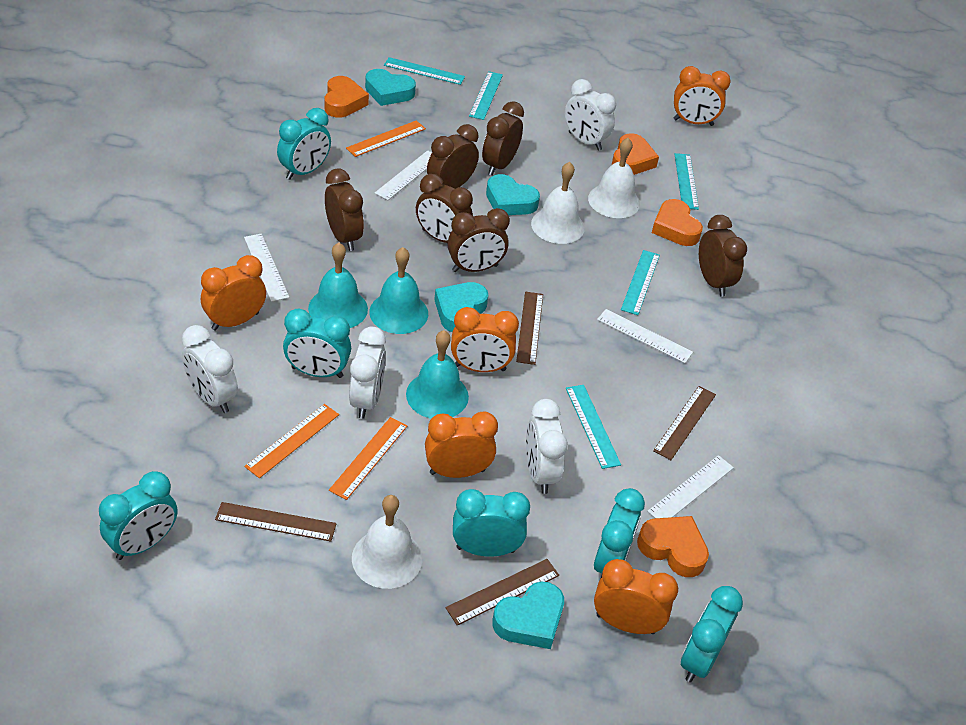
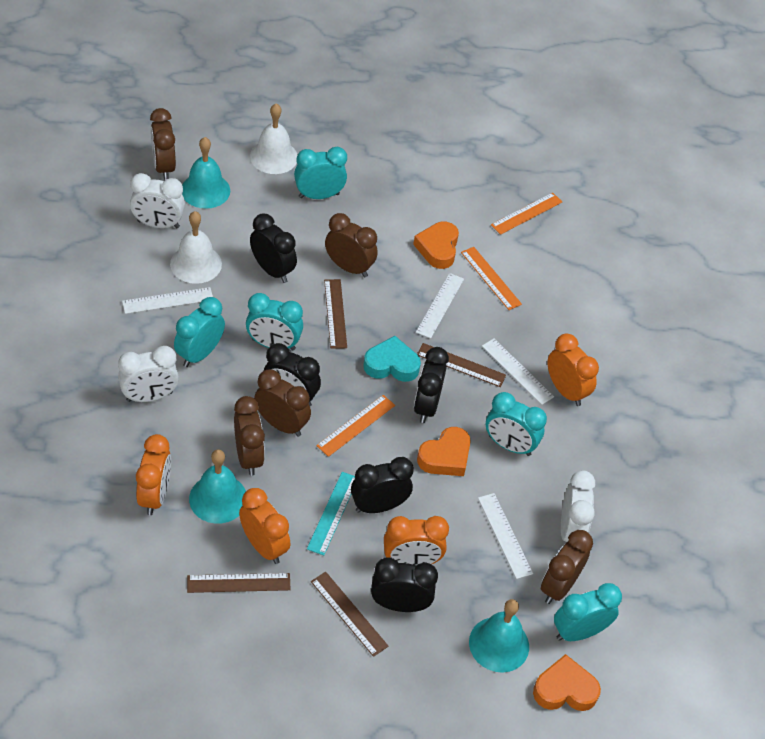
black clock: none = 0 -> [250,213,297,283] [264,343,321,406] [351,457,414,513] [371,557,438,612] [414,347,449,423] = 5
brown clock: [325,169,364,251] [416,174,473,243] [427,124,479,189] [448,208,510,272] [482,101,524,176] [699,215,747,297] = 6 -> [150,108,176,180] [234,396,265,476] [254,369,311,437] [325,213,378,277] [541,530,593,604] = 5
orange clock: [201,255,266,331] [425,412,498,478] [451,307,519,372] [594,559,678,634] [673,66,731,126] = 5 -> [136,434,171,515] [239,488,290,564] [384,516,449,566] [548,334,599,406] = 4
orange heart: [324,76,369,118] [612,133,659,175] [637,516,709,577] [652,199,703,246] = 4 -> [413,222,459,269] [417,427,471,476] [533,654,601,711] = 3
turquoise clock: [99,471,177,560] [277,108,331,180] [283,309,351,378] [453,489,530,556] [594,488,645,578] [681,586,743,683] = 6 -> [174,297,225,367] [246,293,303,351] [294,147,347,199] [486,392,547,456] [554,583,622,641] = 5
turquoise heart: [365,69,416,106] [434,282,488,332] [486,174,540,215] [492,582,564,649] = 4 -> [363,336,421,382] = 1
turquoise ruler: [384,57,465,85] [469,71,503,120] [566,385,621,469] [621,250,660,315] [675,153,699,210] = 5 -> [307,472,355,556] = 1
white bell: [352,495,422,589] [531,162,585,244] [588,138,640,218] = 3 -> [170,211,222,284] [250,103,297,174] = 2
white clock: [182,325,238,413] [349,327,386,419] [526,399,568,494] [565,79,616,151] = 4 -> [118,346,179,402] [130,173,185,228] [561,470,595,542] = 3

